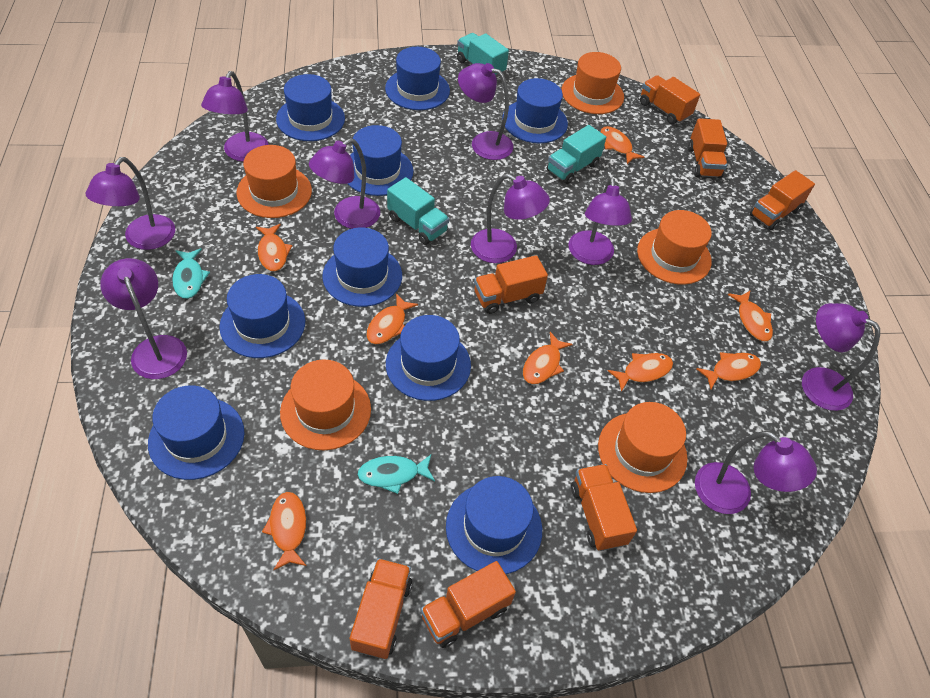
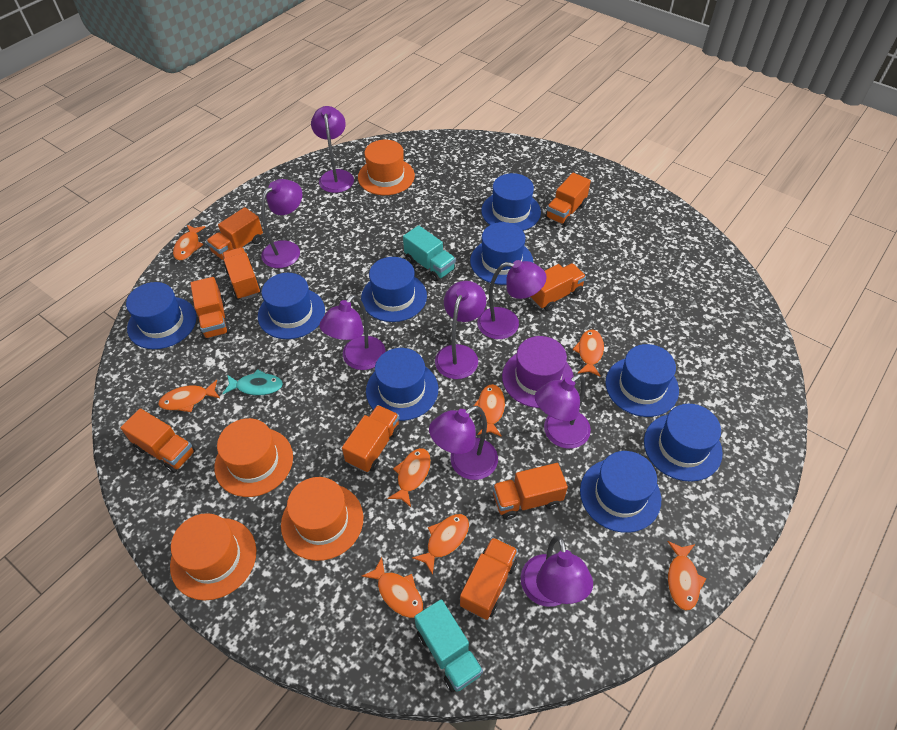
orange hat: [236,145,312,218] [280,359,371,450] [561,52,624,114] [598,402,688,493] [637,210,712,285] = 5 -> [170,513,256,601] [214,418,293,497] [281,477,363,561] [358,140,415,195] = 4
orange truck: [350,558,412,659] [420,561,516,648] [474,255,548,314] [571,464,637,551] [640,75,700,124] [688,118,727,178] [750,170,815,230] = 7 -> [120,408,195,473] [190,277,231,340] [206,207,263,260] [222,247,261,300] [342,405,401,472] [460,537,518,620] [493,463,568,520] [530,263,586,311] [545,173,591,226] = 9
purple hat: none = 0 -> [502,336,574,408] = 1
purple lamp: [86,157,175,250] [100,258,187,379] [201,71,268,162] [309,138,380,229] [458,63,513,160] [471,174,550,263] [568,177,632,265] [695,431,817,514] [802,303,880,411] = 9 -> [261,179,303,268] [311,106,354,193] [319,294,385,370] [429,406,498,480] [435,281,486,379] [477,260,547,339] [521,536,593,607] [535,374,591,449] = 8
turquoise fish: [172,248,210,299] [357,455,435,494] = 2 -> [222,369,283,396] = 1
turquoise truck: [387,177,449,245] [457,33,509,77] [547,125,606,184] = 3 -> [403,225,456,282] [414,599,483,692] = 2

